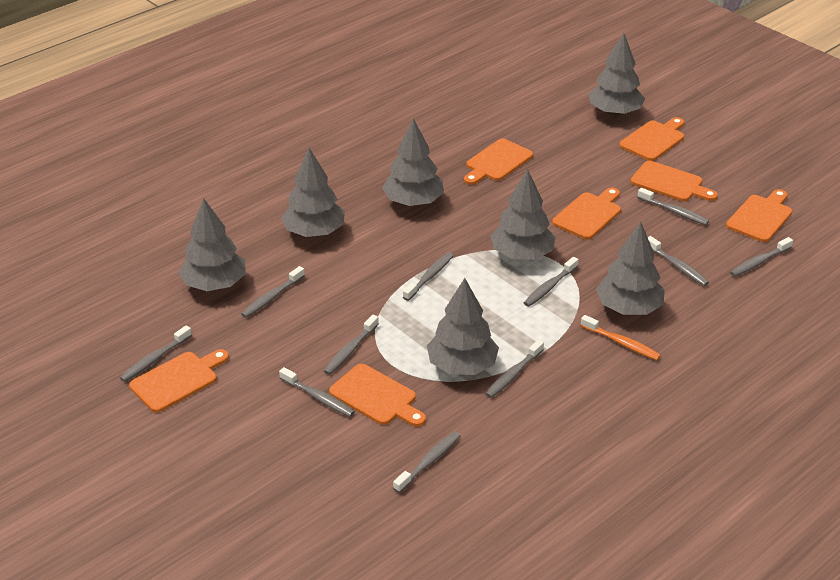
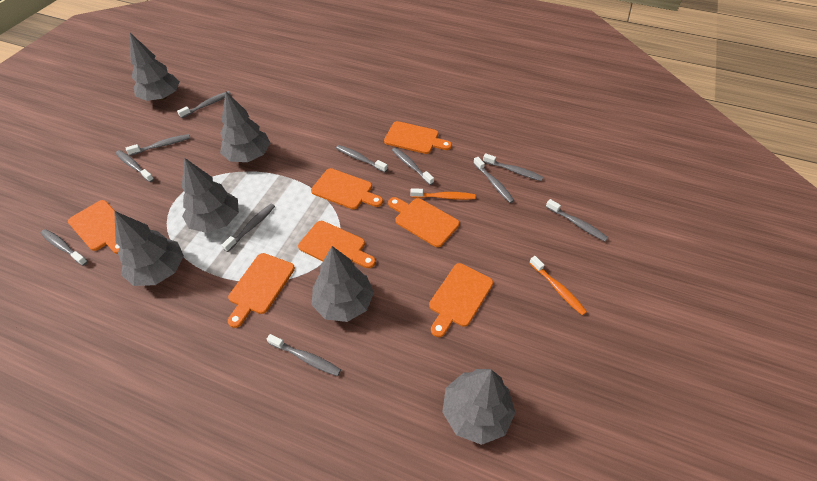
grey tree: [179,198,246,291] [281,148,345,237] [382,118,444,206] [427,278,499,375] [490,169,556,260] [589,33,645,116] [596,221,665,315] = 7 -> [114,211,184,286] [130,33,180,101] [182,158,239,233] [220,92,271,162] [312,246,374,322] [442,369,516,445] = 6
orange toothbrush: [581,315,661,360] = 1 -> [410,188,476,200] [529,256,587,315] = 2

